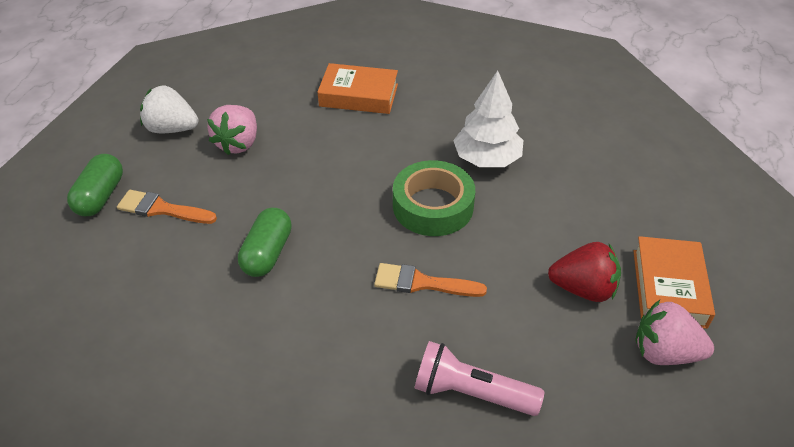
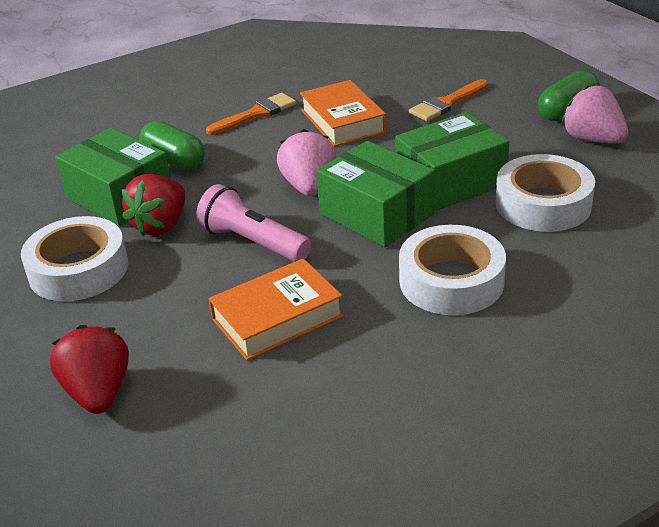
green box: none = 0 -> [55,128,171,227] [316,141,435,247] [395,112,509,211] = 3
green tape: [393,160,475,236] = 1 -> none = 0
red strawberry: [548,242,621,302] = 1 -> [50,325,129,414] [122,174,185,236] = 2
white strawberry: [140,86,198,133] = 1 -> none = 0
white tape: none = 0 -> [21,216,128,301] [399,225,506,315] [496,154,595,232] = 3
white tree: [453,71,523,167] = 1 -> none = 0

